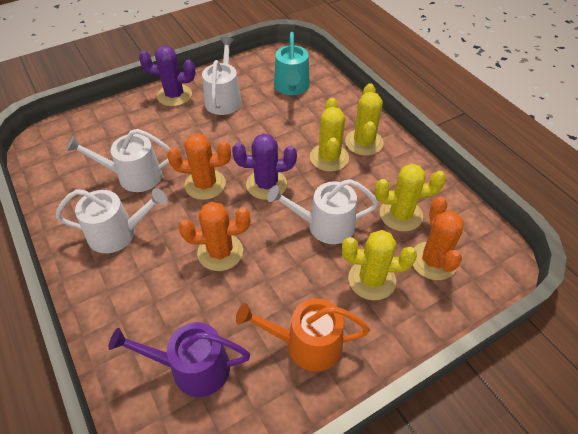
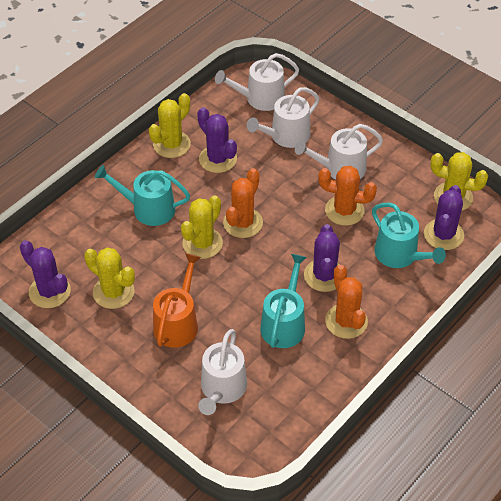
purple cactus: [139,46,196,106] [232,133,297,200] = 2 -> [20,240,71,308] [197,107,237,173] [304,224,340,292] [424,185,464,250] = 4
purple watering can: [108,322,250,397] = 1 -> none = 0
turquoise watering can: [274,32,310,95] = 1 -> [95,165,190,226] [260,254,307,348] [372,203,446,268] = 3

